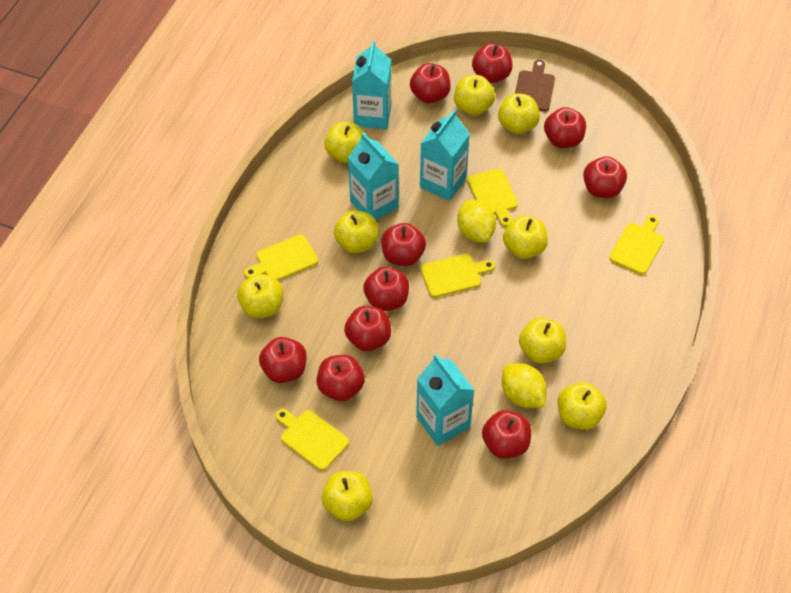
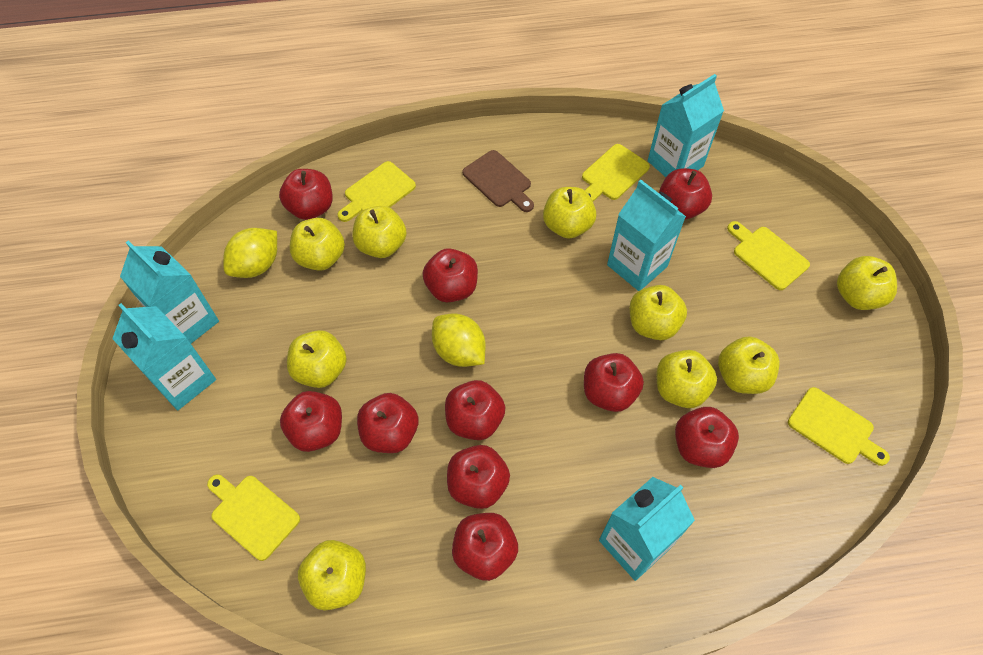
turquoise carton: [348,132,399,220] [352,40,391,129] [416,354,474,446] [420,109,470,201] = 4 -> [112,303,216,410] [120,240,219,343] [599,477,695,581] [607,180,686,291] [648,74,724,177] = 5

